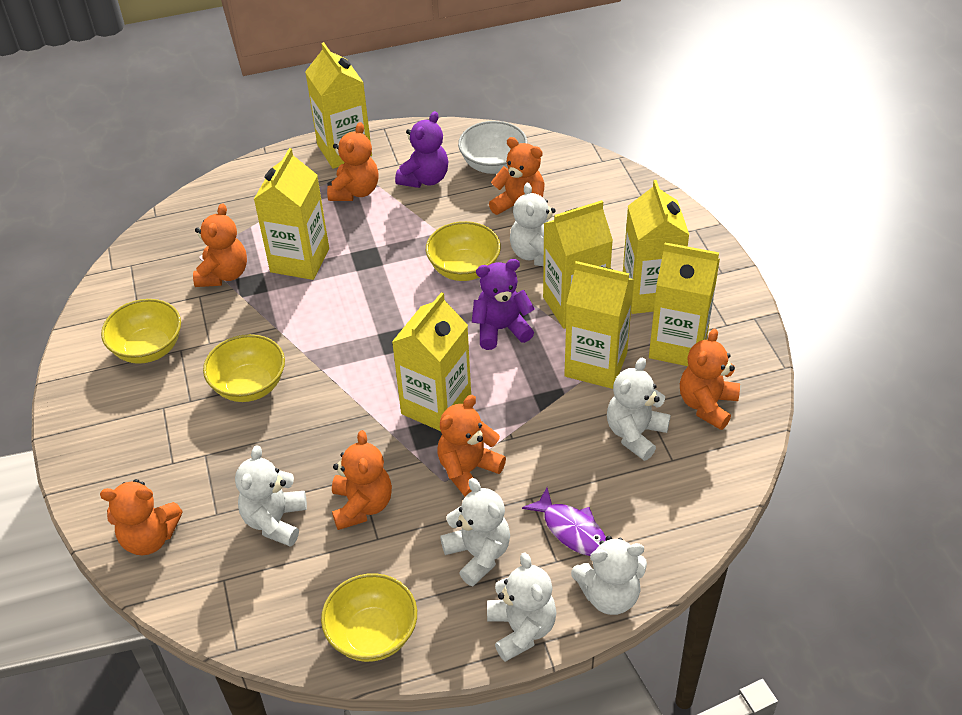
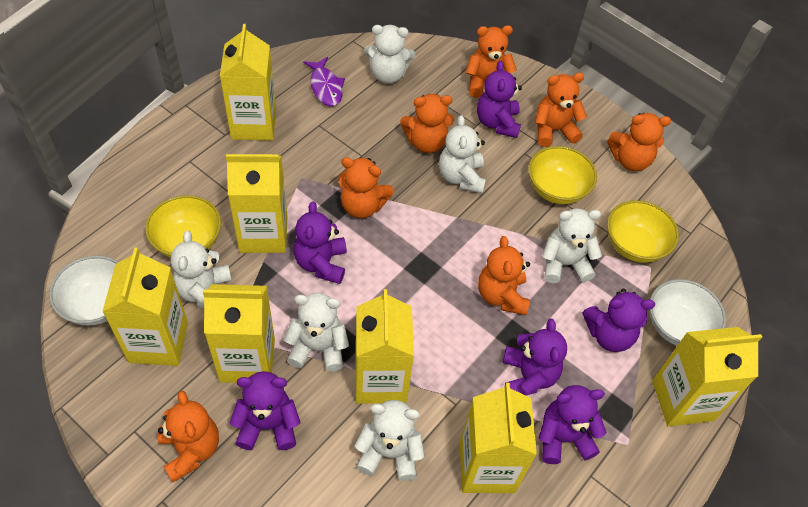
purple teddy bear: [395,111,448,188] [472,259,535,350] = 2 -> [230,371,300,450] [294,201,347,284] [477,61,522,138] [503,319,567,395] [539,385,606,464] [582,289,655,352] = 6
white bowl: [458,121,528,174] = 1 -> [49,256,118,326] [650,279,726,346] = 2
yellow bowl: [101,299,181,364] [203,334,285,402] [321,573,417,662] [426,221,501,281] = 4 -> [145,195,221,258] [528,146,597,204] [607,200,679,263] = 3

